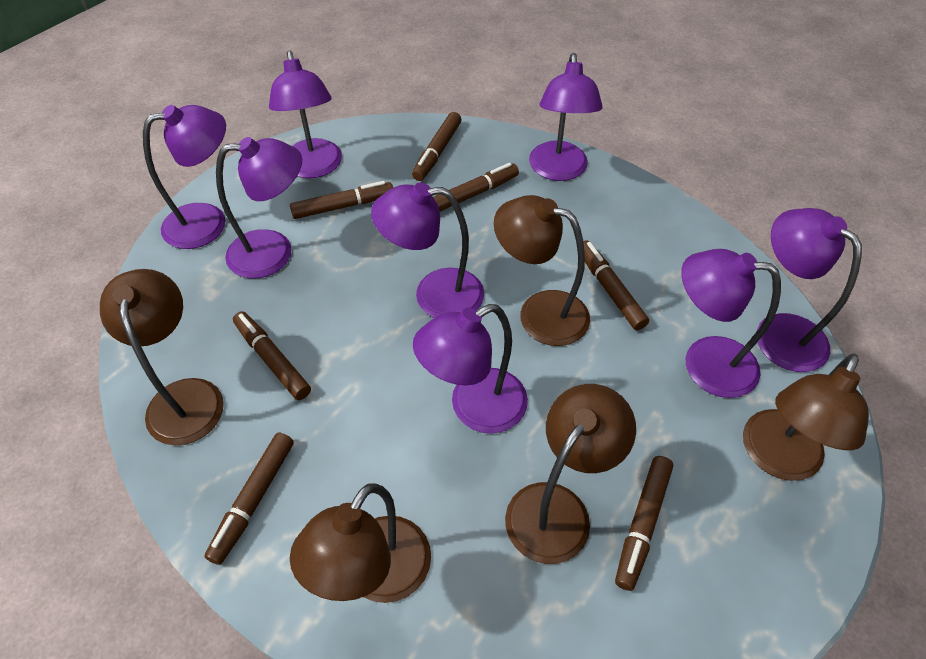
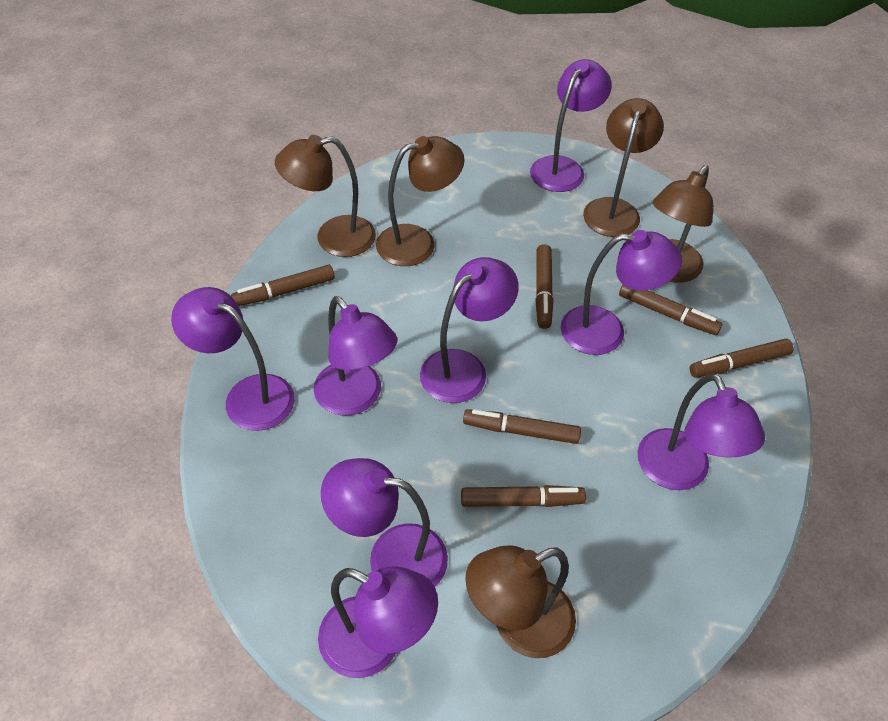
brown marker: [204,433,294,565] [233,311,311,400] [290,181,393,219] [412,112,461,181] [433,163,519,211] [583,240,649,330] [615,456,673,591] = 7 -> [231,265,335,306] [461,485,586,507] [463,409,581,444] [535,244,554,329] [619,285,722,335] [690,339,793,378] = 6

